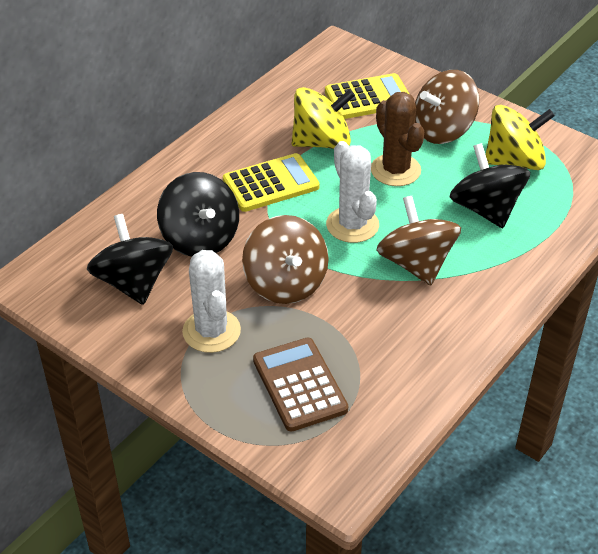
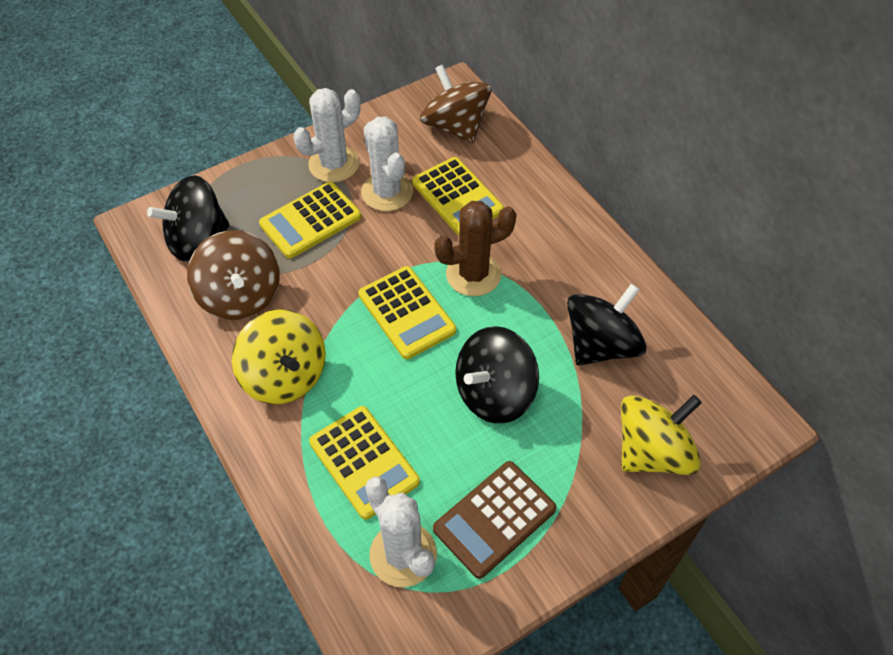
brown spinning top: [242,215,329,304] [376,196,461,286] [415,70,479,144] = 3 -> [187,230,280,320] [420,64,492,143] = 2
white cactus: [182,250,241,353] [326,141,379,243] = 2 -> [294,88,360,182] [361,117,413,211] [365,477,437,587] = 3
yellow calculator: [223,153,320,212] [325,73,409,119] = 2 -> [259,182,361,258] [309,406,420,520] [358,266,456,359] [412,157,504,235] = 4

